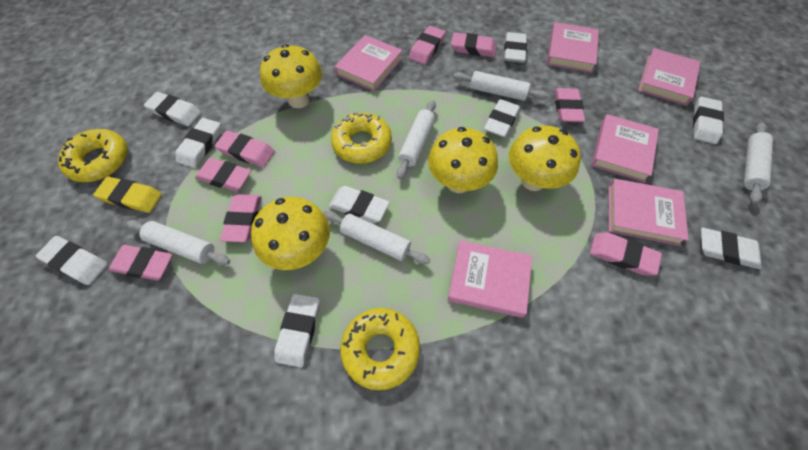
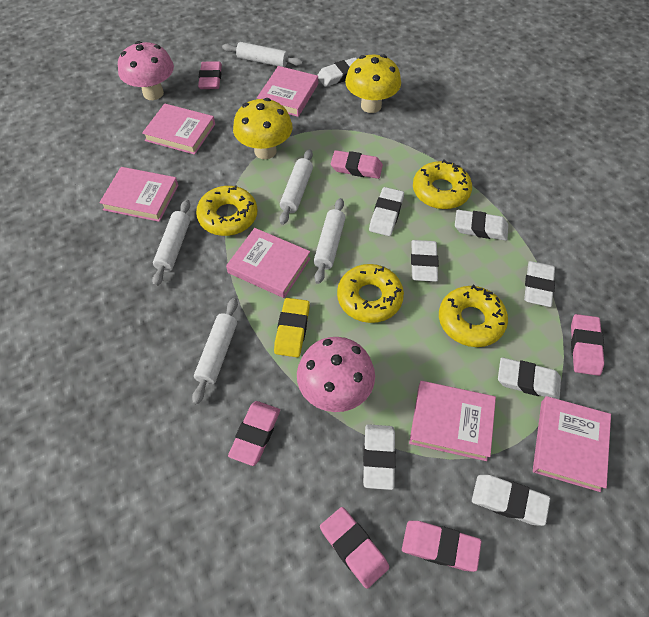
pink eraser: [109,245,173,281] [195,158,251,191] [215,131,275,167] [220,194,261,242] [409,26,446,65] [451,32,497,57] [554,88,585,122] [590,232,662,276] = 8 -> [198,61,222,89] [228,401,280,466] [320,507,389,589] [331,150,383,179] [402,521,481,572] [571,314,604,376] = 6
pink mushroom: none = 0 -> [118,41,174,100] [297,337,375,412] = 2
white eraser: [36,236,108,285] [144,92,201,126] [176,118,221,168] [274,293,320,367] [329,186,389,223] [484,99,520,137] [504,32,527,63] [693,97,724,144] [701,228,762,269] = 9 -> [317,57,357,87] [363,424,396,490] [369,187,404,236] [411,240,439,282] [455,210,508,241] [472,475,550,526] [498,357,561,399] [524,261,555,307] = 8
yellow donut: [58,129,128,182] [331,112,392,164] [340,308,420,391] = 3 -> [196,185,257,236] [337,264,404,323] [413,160,472,209] [439,285,508,347] = 4
yellow mushroom: [251,197,330,270] [260,44,322,108] [428,127,498,193] [509,126,581,191] = 4 -> [233,98,293,159] [345,55,401,113] = 2

